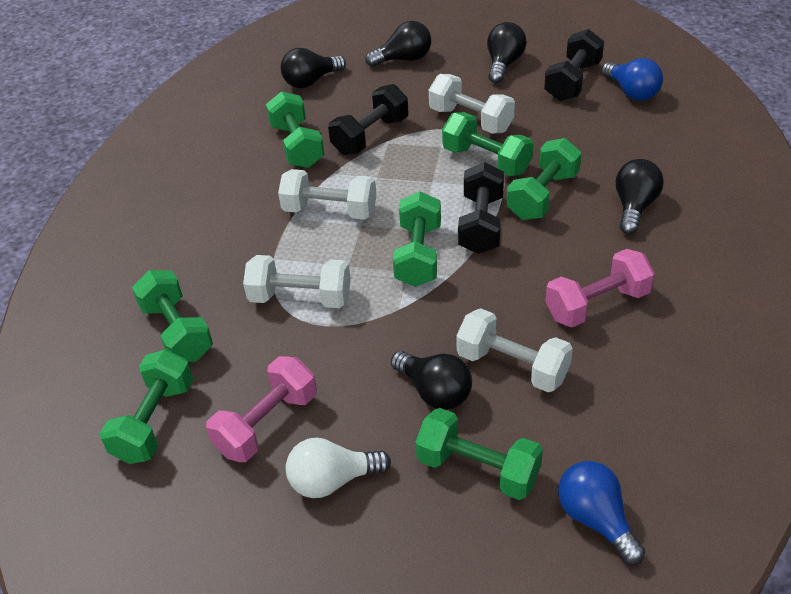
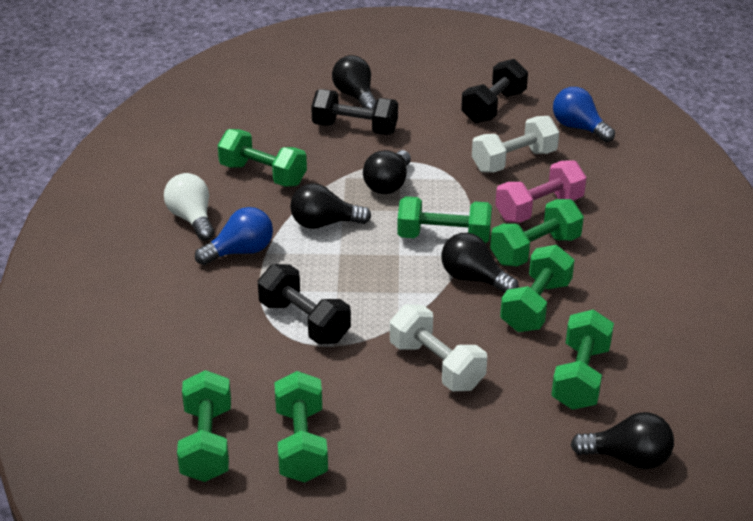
pink dumbbell: [206,356,317,462] [545,249,655,327] = 2 -> [495,160,586,223] = 1
white dumbbell: [243,255,351,308] [278,169,377,220] [429,74,515,134] [456,308,573,392] = 4 -> [390,304,487,392] [472,116,559,173] = 2

